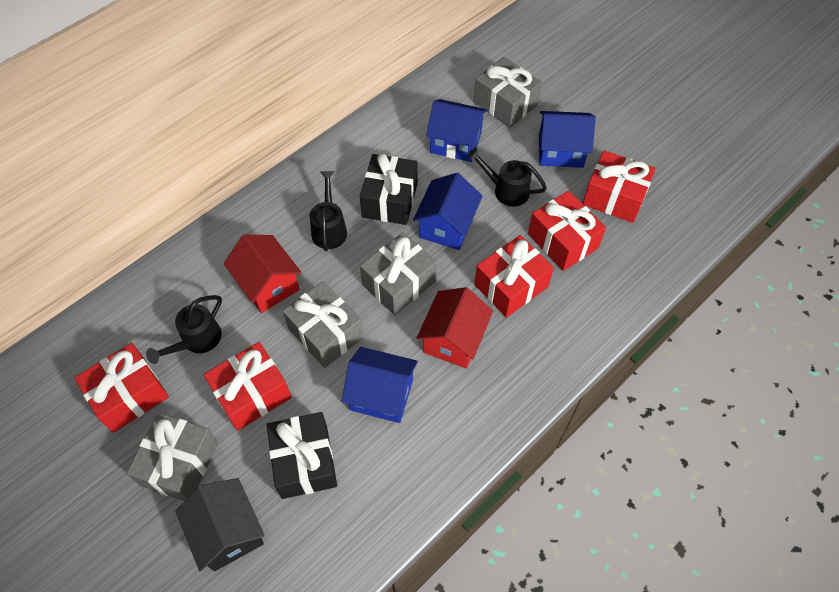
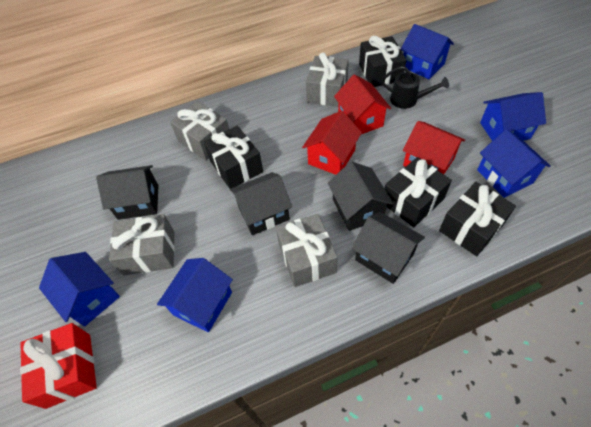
black gift: [267,412,337,499] [360,153,418,225] = 2 -> [204,125,263,189] [359,36,407,87] [384,157,452,227] [439,182,516,256] = 4
black house: [175,478,265,572] = 1 -> [96,165,159,220] [230,172,292,235] [328,161,393,231] [352,212,425,284] = 4
black watering can: [146,295,222,364] [309,171,347,251] [467,147,547,207] = 3 -> [381,66,449,109] = 1
blue house: [342,347,418,423] [413,173,482,250] [426,99,487,162] [539,111,596,168] = 4 -> [39,252,120,327] [157,258,233,332] [401,24,454,79] [477,129,551,198] [480,92,546,141] = 5
red gift: [74,343,169,433] [203,342,292,431] [474,235,554,318] [528,191,606,271] [582,150,656,223] = 5 -> [20,323,97,409] = 1
red house: [223,235,302,313] [417,287,493,369] = 2 -> [302,111,362,175] [334,74,391,134] [403,121,465,174] = 3

